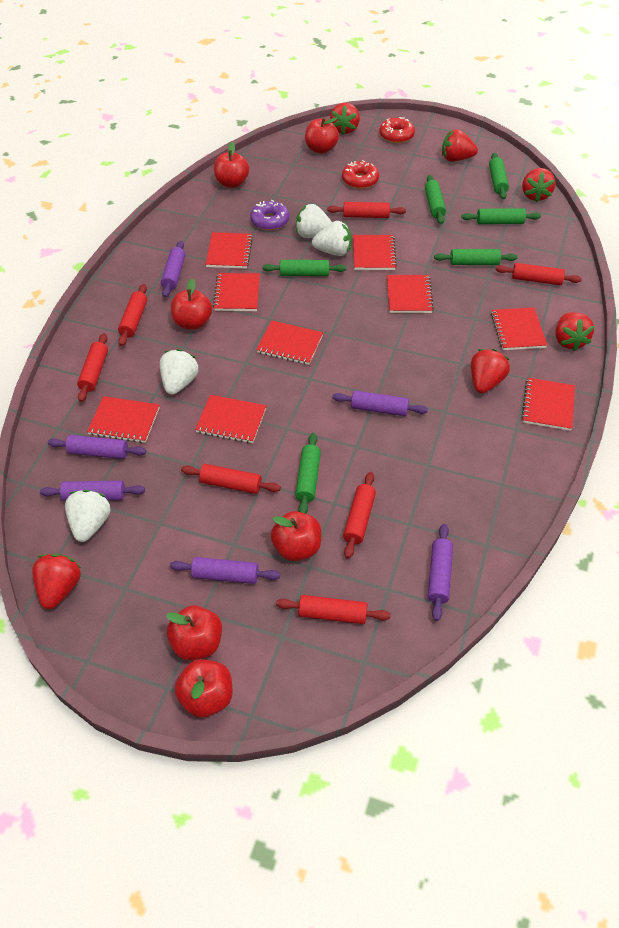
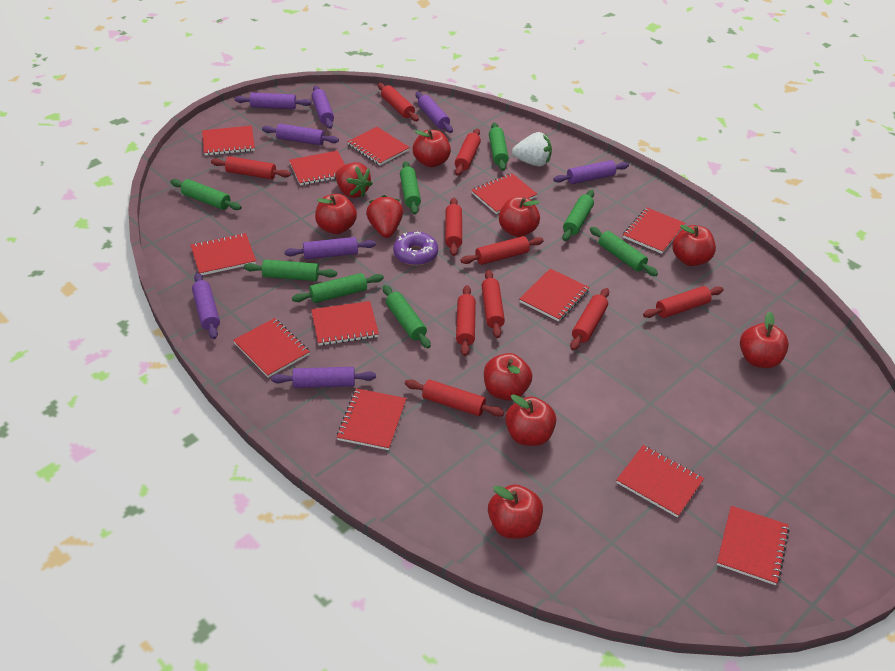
green rolling pin: [263,260,347,276] [295,433,321,514] [425,175,446,224] [434,249,517,265] [461,208,541,224] [489,153,509,200] = 6 -> [170,179,242,210] [244,260,337,281] [292,273,384,303] [383,285,431,348] [400,161,421,215] [489,122,509,171] [562,190,594,241] [590,227,658,276] = 8
purple rolling pin: [40,480,145,501] [48,435,146,459] [161,241,186,298] [170,557,280,584] [332,390,428,416] [428,524,453,621] = 6 -> [192,273,220,339] [235,93,311,109] [262,124,339,145] [271,367,376,388] [284,237,376,259] [311,85,334,129] [415,92,453,133] [554,160,629,184] = 8
red apple: [166,606,222,660] [171,278,212,330] [175,659,233,717] [214,142,249,188] [271,511,321,561] [305,117,339,154] = 6 -> [315,194,357,234] [413,129,451,167] [484,353,532,401] [488,484,543,539] [499,197,540,237] [505,394,556,446] [672,225,716,266] [740,311,789,368] = 8
red donut: [342,160,379,189] [379,117,415,143] = 2 -> none = 0
red notebook: [87,396,160,443] [195,395,266,443] [206,232,253,269] [213,273,260,311] [256,320,323,365] [353,235,397,270] [387,275,434,313] [491,307,547,350] [522,378,575,431] = 9 -> [191,233,256,275] [202,126,255,156] [233,318,310,378] [289,150,345,186] [311,301,379,346] [337,388,407,450] [347,127,410,165] [471,173,537,214] [519,268,590,322] [616,445,704,518] [623,208,685,254] [717,506,790,585] = 12
red rolling pin: [77,333,108,402] [118,284,147,346] [181,464,281,494] [276,595,391,624] [327,202,406,218] [343,472,376,559] [496,263,582,285] = 7 -> [211,156,291,179] [378,83,419,121] [405,379,504,417] [445,198,462,256] [455,129,481,176] [456,285,476,356] [460,236,544,265] [482,270,505,338] [570,288,609,351] [643,286,724,318] = 10
red strawberry: [32,554,81,609] [330,103,360,135] [442,129,478,162] [471,349,510,393] [522,168,556,202] [556,312,594,351] = 6 -> [335,162,373,198] [366,195,403,238] = 2
white strawberry: [65,490,111,542] [160,349,199,395] [296,204,332,238] [312,221,352,256] = 4 -> [512,132,552,167] = 1

